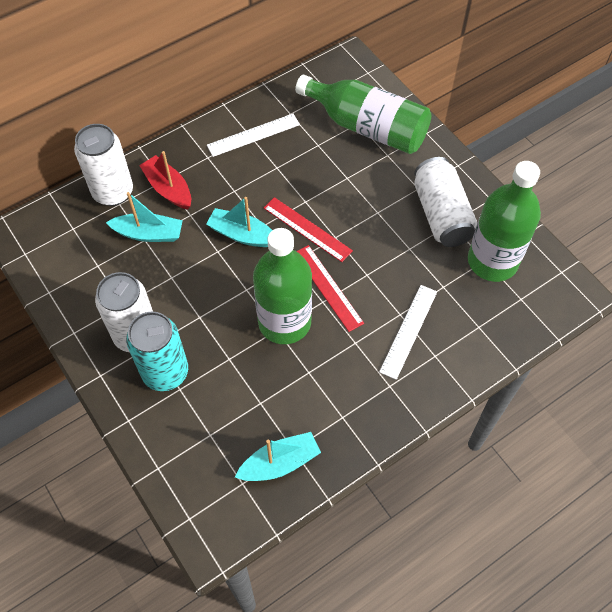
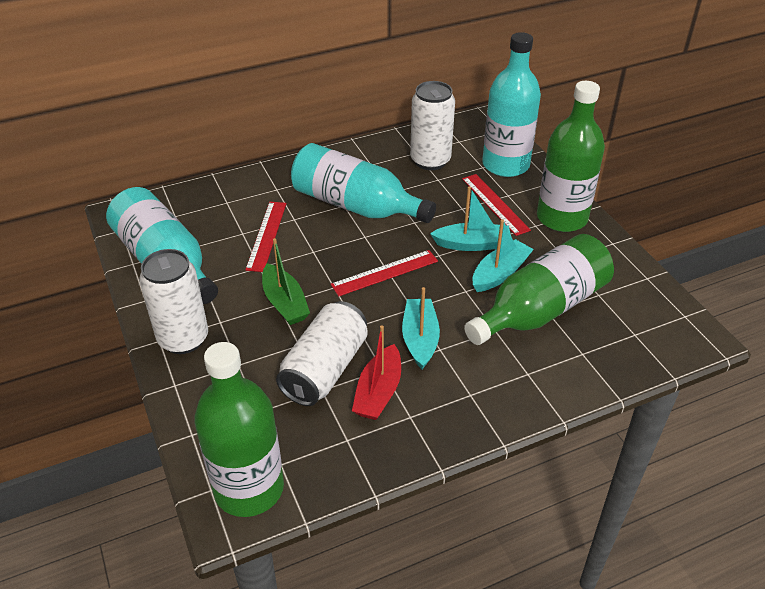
green boat: none = 0 -> [262,238,310,325] = 1
red ruler: [264,197,353,262] [297,245,364,332] = 2 -> [245,202,286,272] [331,250,438,296] [462,174,531,236] = 3
turquoise bottle: none = 0 -> [106,187,218,304] [291,143,436,223] [482,32,541,177] = 3
turquoise can: [126,312,188,391] = 1 -> none = 0
white ruler: [207,114,300,157] [379,285,437,380] = 2 -> none = 0

